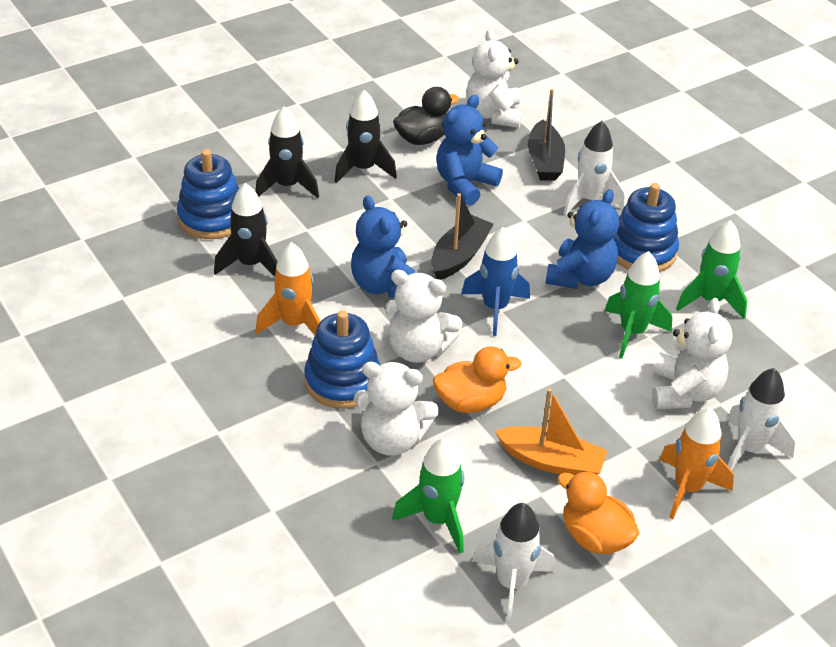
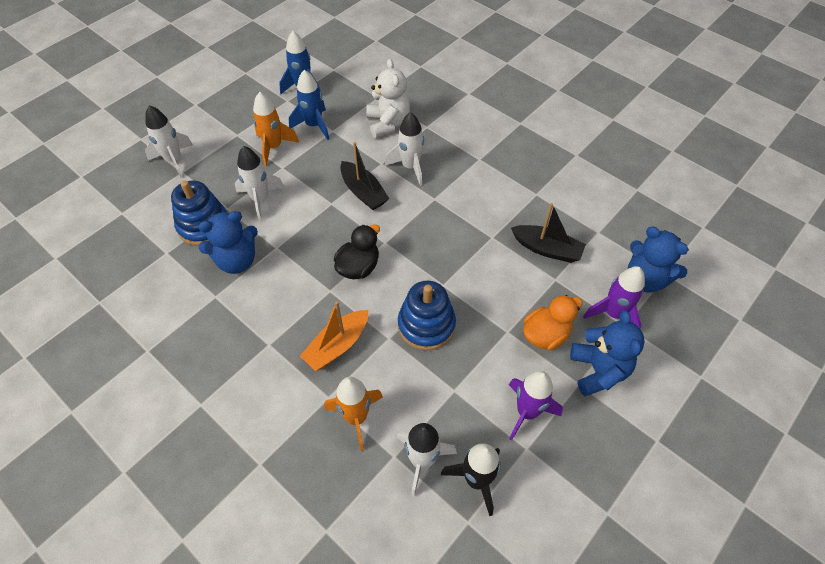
black rocket: [214,183,278,277] [256,106,319,198] [334,90,397,183] = 3 -> [441,443,501,516] = 1
blue rocket: [461,227,530,336] = 1 -> [279,31,320,94] [289,70,329,140] = 2
blue stacking toy: [177,149,239,239] [304,310,380,409] [613,183,679,272] = 3 -> [171,181,227,246] [398,281,456,350] = 2
green rocket: [392,438,464,553] [605,251,672,358] [676,220,747,319] = 3 -> none = 0
orange duck: [433,346,521,413] [558,471,639,554] = 2 -> [523,295,583,350] = 1
purple rocket: none = 0 -> [509,371,563,441] [583,266,645,329] = 2
white rocket: [472,503,555,625] [564,121,625,215] [727,368,795,470] = 3 -> [145,105,193,178] [235,146,285,221] [385,112,427,186] [397,423,457,497] = 4
white teddy bear: [354,362,439,456] [385,270,463,363] [466,29,522,128] [652,298,733,409] = 4 -> [366,59,410,138] = 1

